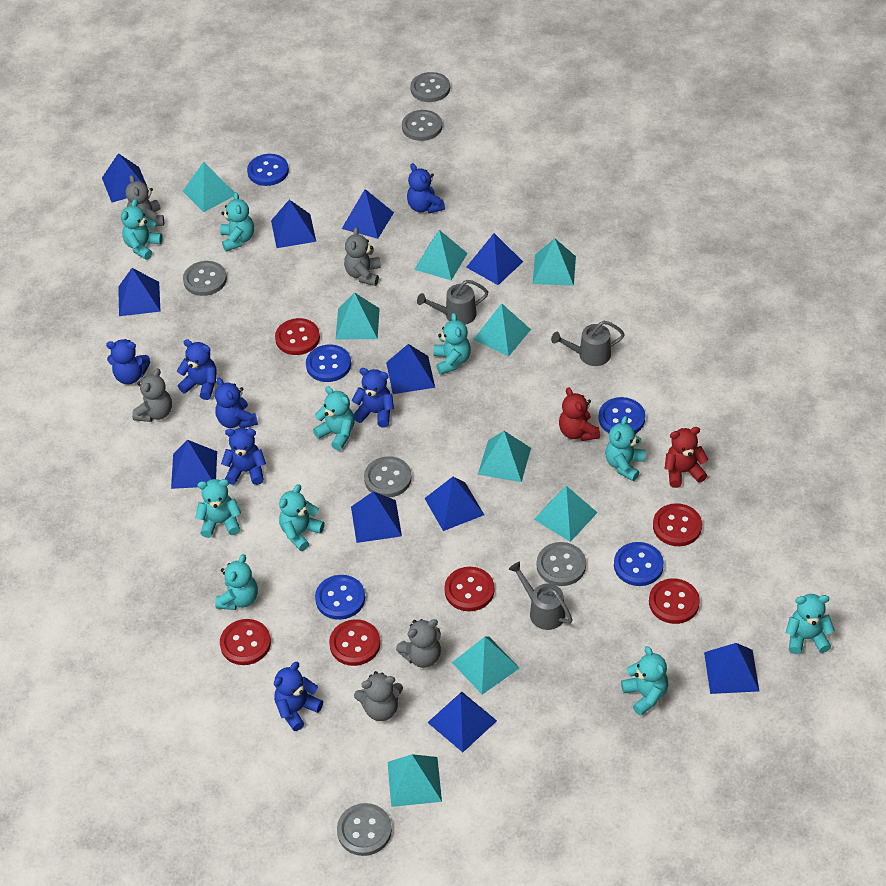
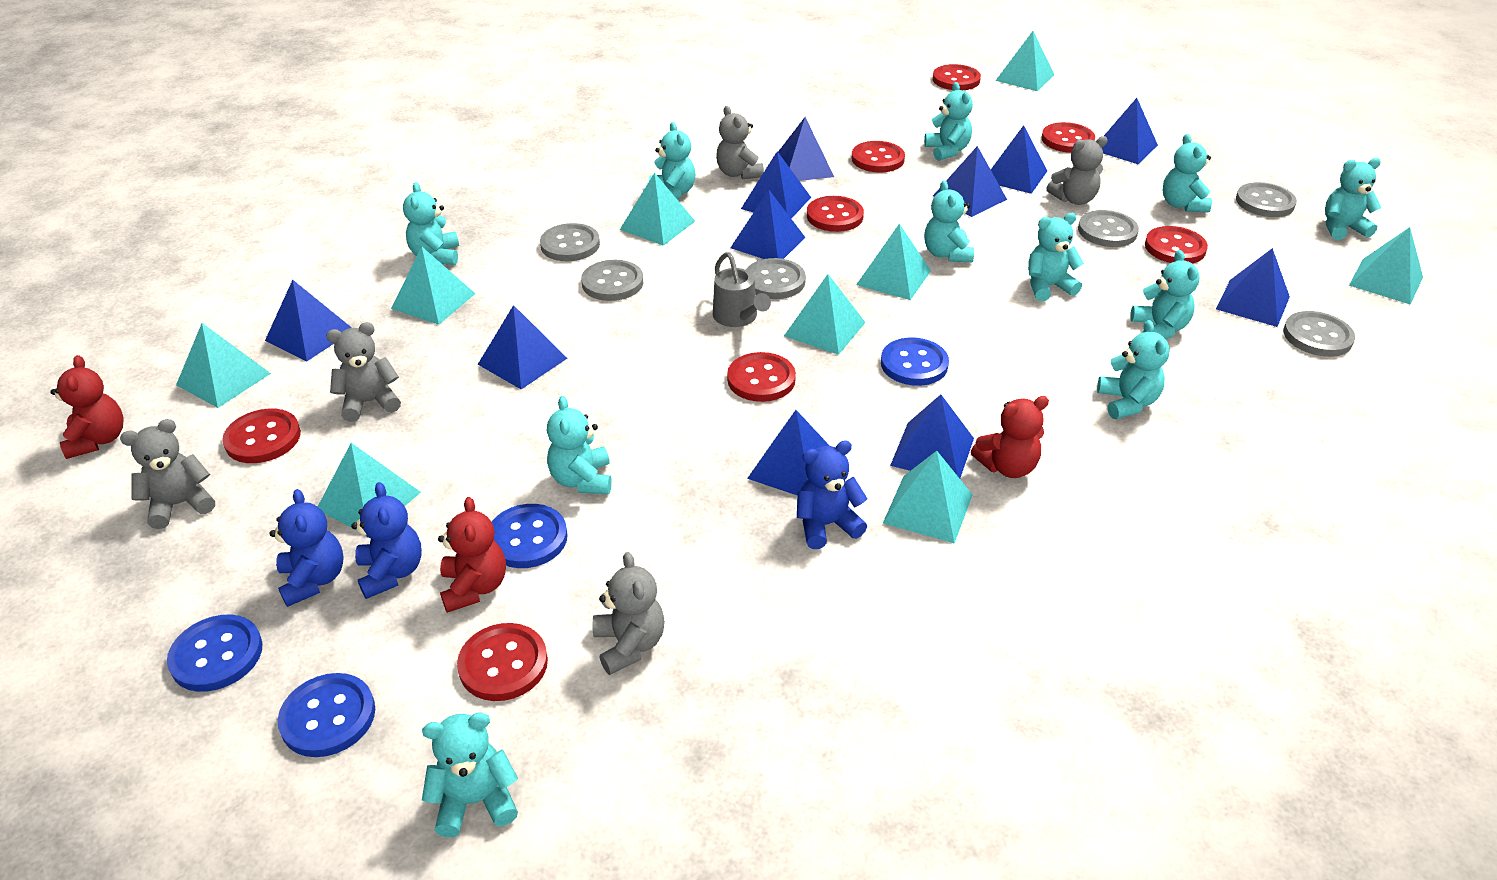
blue button: [247,154,289,186] [306,344,351,382] [315,575,365,620] [599,397,645,433] [614,542,664,586] = 5 -> [167,615,263,692] [278,673,375,757] [492,504,568,568] [881,337,949,386] = 4
blue teddy bear: [106,339,150,385] [177,339,216,400] [215,378,258,428] [221,428,266,485] [274,662,323,731] [351,368,394,427] [407,163,445,214] = 7 -> [269,489,344,607] [351,482,422,599] [797,440,868,549] = 3
grey watering can: [417,280,488,325] [509,562,573,630] [551,321,625,366] = 3 -> [713,252,771,327] = 1
red button: [220,619,271,665] [275,318,320,355] [329,619,380,666] [444,567,494,611] [649,579,700,624] [653,503,702,546] = 6 -> [222,409,301,463] [457,623,548,701] [727,352,796,402] [807,196,864,232] [852,141,905,172] [932,64,981,90] [1041,122,1095,153] [1145,226,1208,263] = 8
red teddy bear: [559,387,600,441] [665,427,709,488] = 2 -> [50,355,124,459] [438,497,506,613] [971,396,1049,478] = 3
turquoise teddy bear: [121,199,163,260] [195,479,241,538] [215,554,258,610] [220,192,254,252] [279,484,324,551] [313,386,355,451] [434,313,471,375] [605,416,646,481] [621,646,668,716] [786,594,835,654] = 10 -> [403,182,459,265] [422,712,518,837] [547,396,612,495] [649,122,696,199] [924,82,973,161] [924,180,974,262] [1028,213,1084,301] [1097,320,1170,419] [1130,250,1200,339] [1163,134,1212,212] [1325,158,1381,240] = 11

